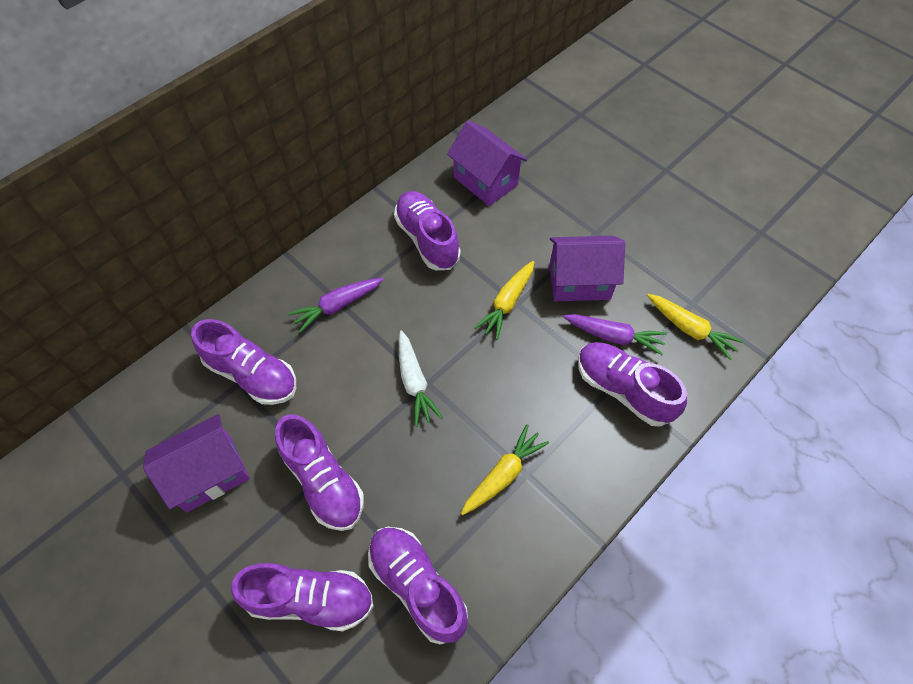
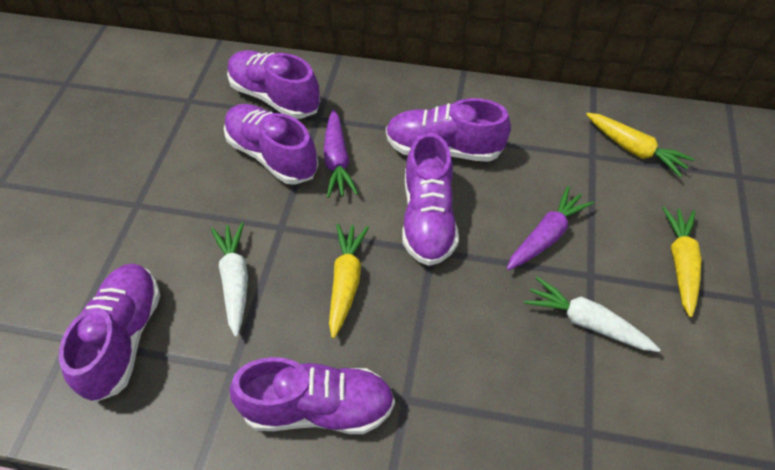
purple house: [143,414,250,512] [447,121,527,206] [549,236,625,301] = 3 -> none = 0
white carrot: [399,330,443,427] = 1 -> [211,222,248,337] [524,277,661,352] = 2

